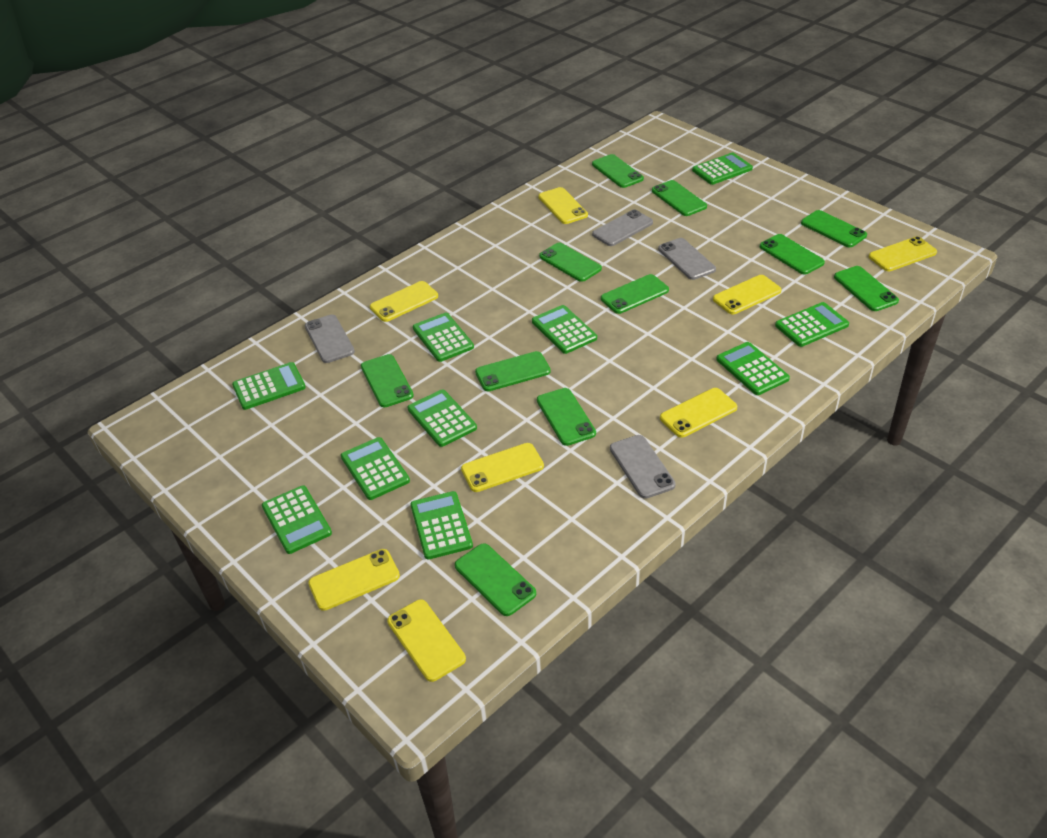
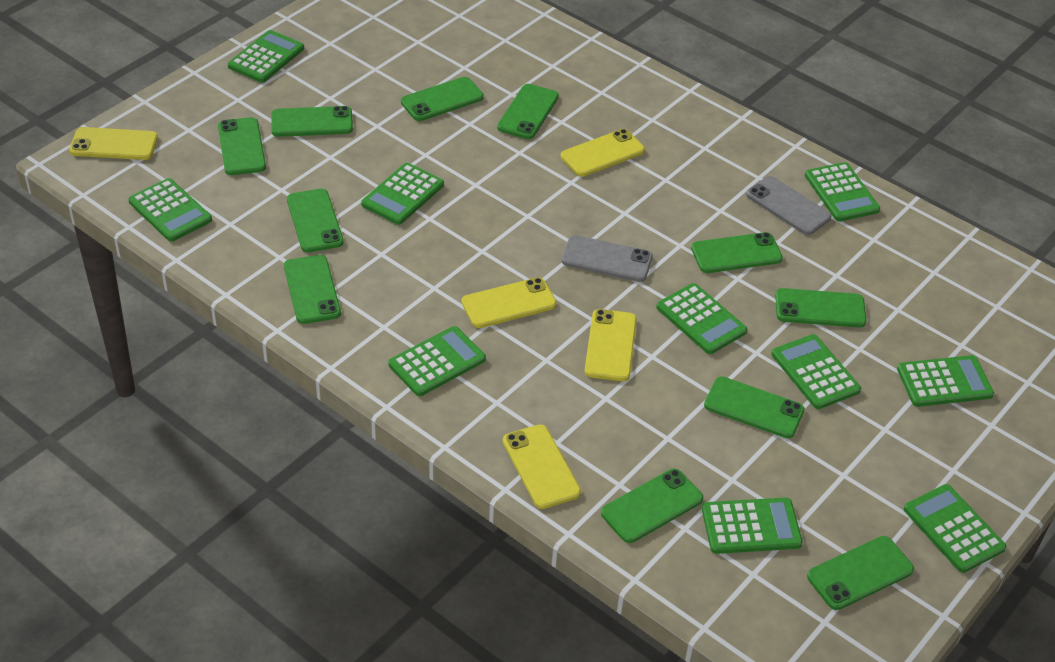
grey phone: [305,315,355,363] [592,210,653,246] [610,435,676,499] [658,238,716,280] = 4 -> [561,235,653,282] [746,176,832,235] = 2
yellow phone: [308,549,400,611] [370,281,438,322] [387,599,466,682] [461,443,544,492] [538,187,588,224] [660,388,737,438] [713,275,782,314] [869,236,937,271] = 8 -> [69,127,158,160] [461,277,557,328] [503,424,581,509] [561,129,645,177] [585,309,637,381] = 5

